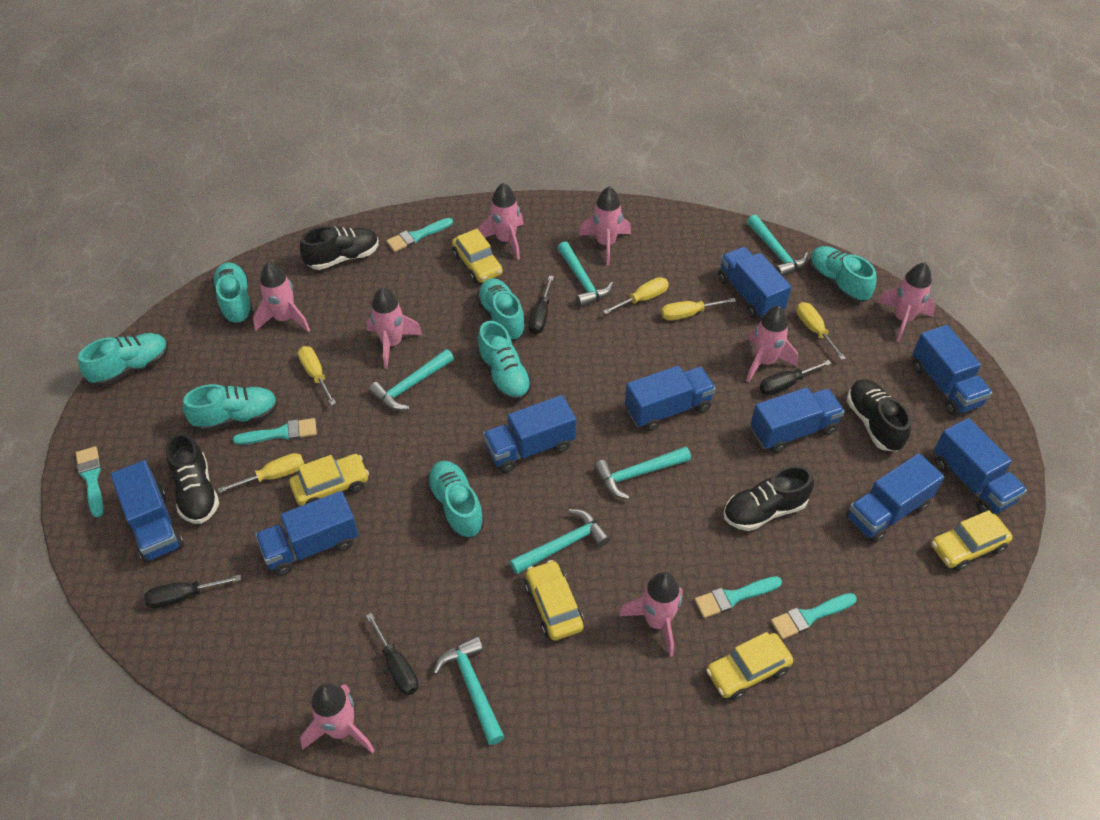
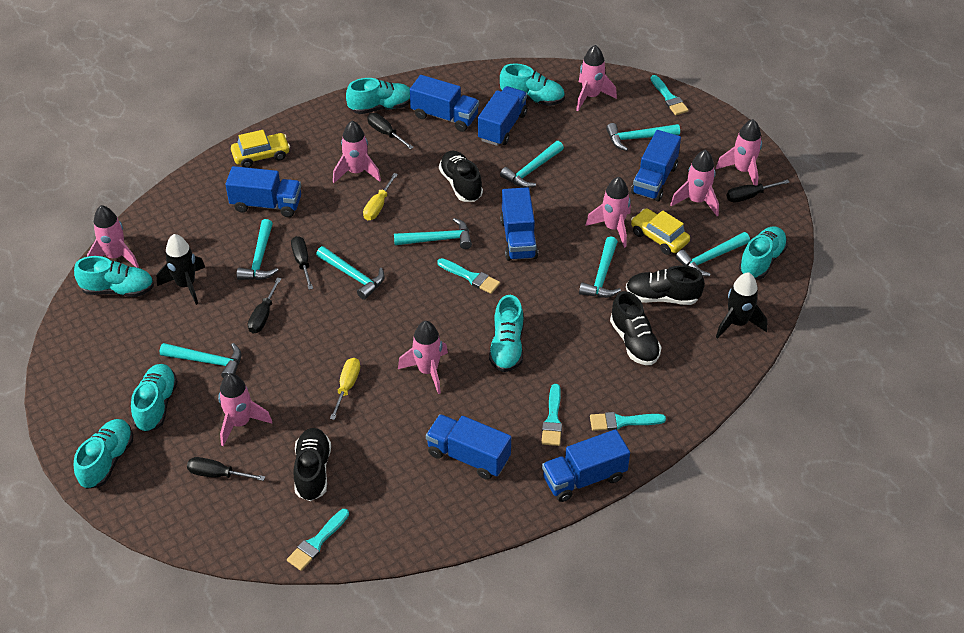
black rocket: none = 0 -> [157,234,205,305] [716,272,768,339] = 2
black screwdriver: [144,575,241,608] [366,613,418,695] [528,276,554,334] [760,360,832,395] = 4 -> [187,457,265,481] [248,277,281,334] [291,236,313,290] [367,113,414,149] [727,180,790,202] = 5
blue truck: [110,460,184,562] [255,491,359,576] [483,395,576,473] [625,366,716,431] [718,247,791,319] [750,387,845,453] [846,453,944,543] [912,325,992,416] [934,418,1027,514] = 9 -> [225,166,301,217] [410,75,479,132] [426,414,511,480] [478,86,527,146] [500,187,538,261] [542,429,630,502] [631,130,681,201] = 7
turquoise hammer: [369,349,454,411] [433,636,504,745] [510,509,610,574] [558,242,614,307] [594,446,691,500] [747,215,808,276] = 6 -> [160,343,241,378] [236,219,278,280] [316,246,385,300] [394,218,472,249] [500,141,564,188] [579,236,621,298] [606,123,680,151] [675,232,750,276] = 8
yellow car: [289,454,369,506] [452,229,503,283] [525,560,584,641] [706,632,793,700] [931,510,1013,571] = 5 -> [231,130,290,168] [631,208,690,255] = 2
yellow screwdriver: [218,453,304,493] [298,346,336,406] [603,277,669,314] [661,298,736,321] [797,302,846,360] = 5 -> [330,358,360,420] [363,173,398,221] = 2

